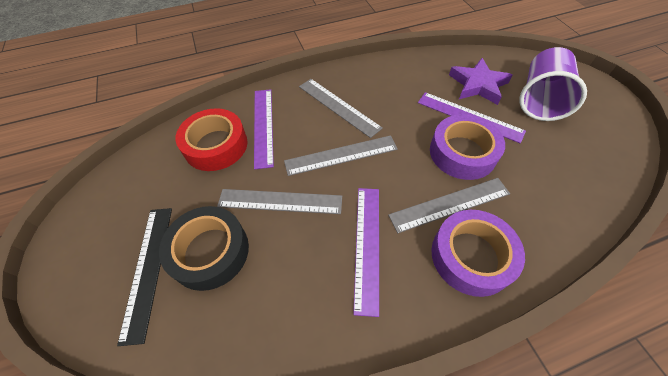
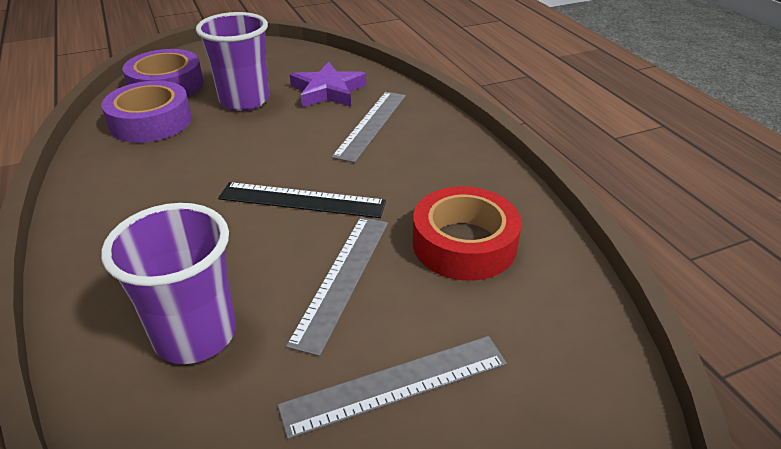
black tape: [159,206,249,291] = 1 -> none = 0
grey ruler: [217,189,342,214] [284,135,398,176] [299,79,383,138] [388,178,510,233] = 4 -> [277,336,507,439] [286,217,388,356] [331,92,406,163] = 3
purple cup: [519,47,587,121] = 1 -> [101,203,236,364] [196,12,269,111] = 2
purple ruler: [254,89,274,169] [353,188,379,317] [418,92,526,143] = 3 -> none = 0

